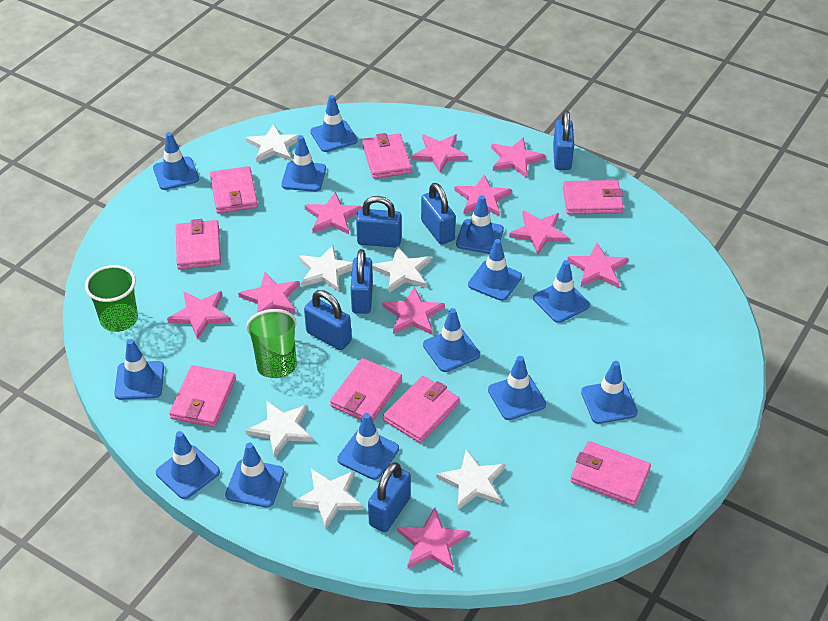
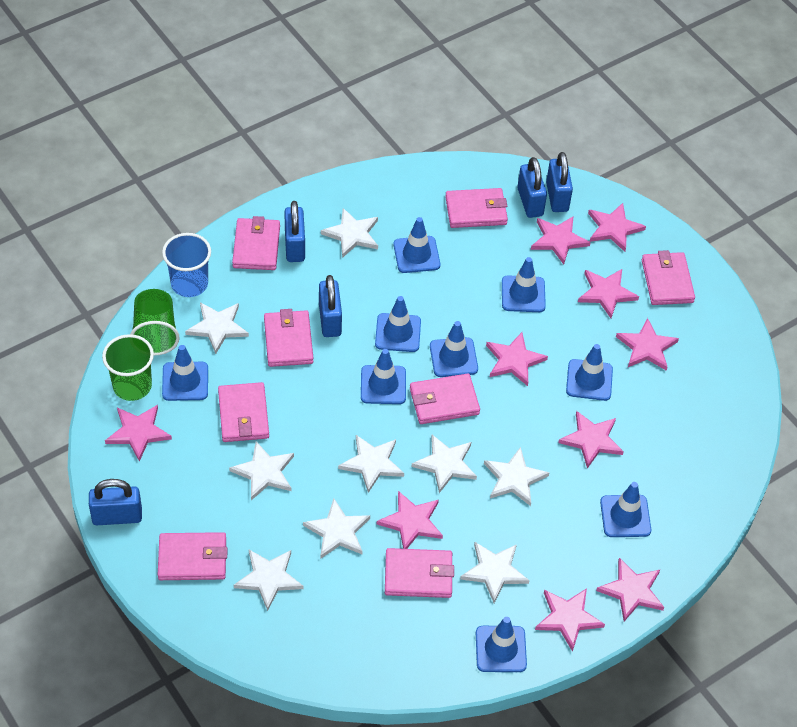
blue cup: none = 0 -> [162,233,211,297] = 1
blue padlock: [304,290,352,350] [351,249,373,314] [356,196,402,248] [368,462,411,532] [421,183,456,245] [553,110,574,170] = 6 -> [89,479,142,525] [284,201,305,262] [319,275,342,337] [517,157,547,218] [546,152,573,212] = 5
blue traffic cone: [114,339,164,400] [153,132,199,190] [156,431,220,499] [225,443,284,508] [281,135,326,192] [310,95,358,152] [337,413,399,480] [423,308,480,372] [456,195,504,254] [468,239,522,301] [488,356,546,420] [533,260,590,323] [581,361,638,424] = 13 -> [162,345,208,401] [361,349,406,404] [375,296,421,352] [394,217,440,273] [430,321,478,377] [476,617,527,672] [502,257,546,312] [566,344,613,401] [600,482,651,537] = 9
white star: [245,400,313,458] [246,124,300,163] [292,469,364,530] [299,245,353,292] [372,246,431,293] [437,449,505,510] = 6 -> [185,302,249,354] [229,441,294,500] [234,550,303,611] [303,498,370,559] [321,208,378,258] [338,435,404,493] [412,435,477,493] [460,542,530,603] [484,447,549,506] = 9

